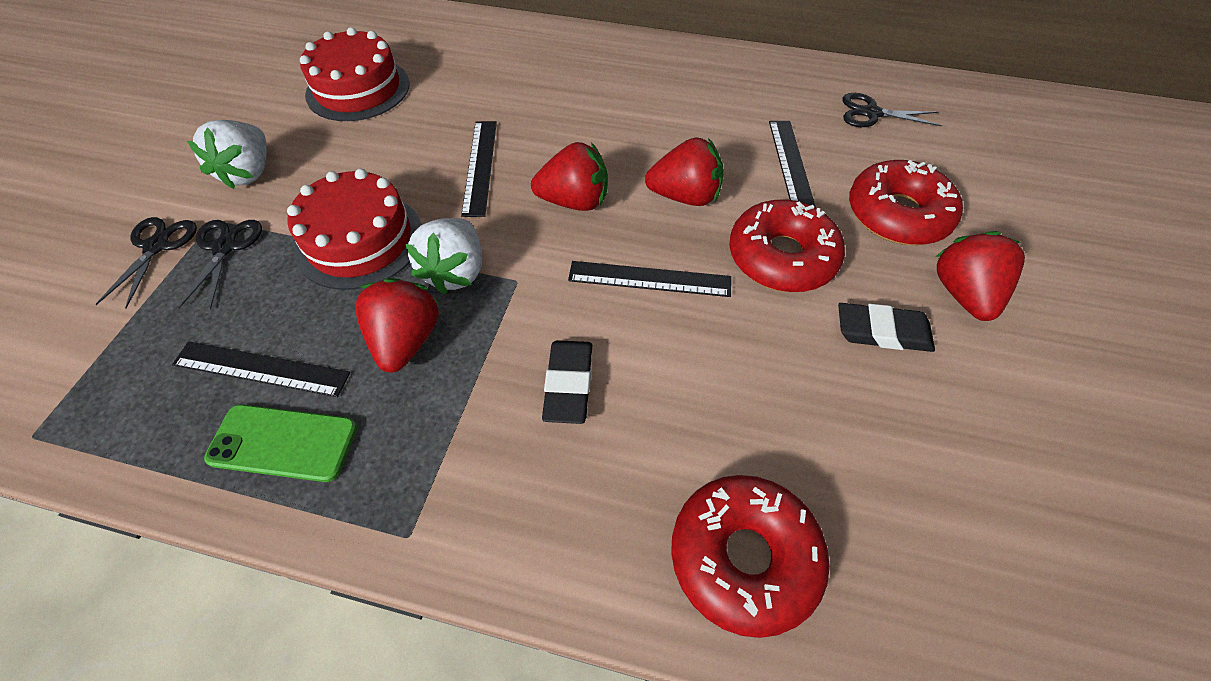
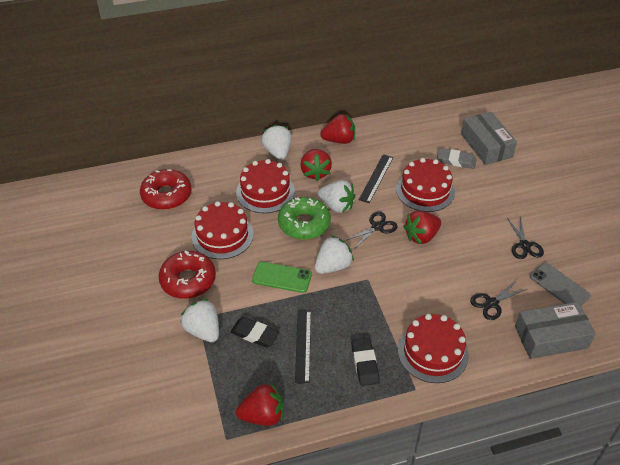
black ruler: [172,341,350,397] [461,121,497,217] [568,261,731,297] [769,121,816,208] = 4 -> [295,310,311,384] [359,154,393,203] = 2
green donut: none = 0 -> [278,197,331,240] = 1
grey box: none = 0 -> [461,112,517,165] [515,302,596,359] = 2
grey eraser: none = 0 -> [437,148,477,169] = 1
grey phone: none = 0 -> [530,263,590,305] = 1
red cake: [287,169,422,290] [300,27,410,121] = 2 -> [192,201,254,259] [236,159,295,213] [396,158,455,212] [398,314,469,383] = 4
red donut: [671,475,830,638] [729,199,845,292] [849,160,963,245] = 3 -> [140,169,192,210] [159,250,216,299] = 2
white strawberry: [187,120,267,189] [405,218,482,294] = 2 -> [181,299,219,342] [261,125,291,160] [315,235,354,274] [318,180,356,213] = 4

